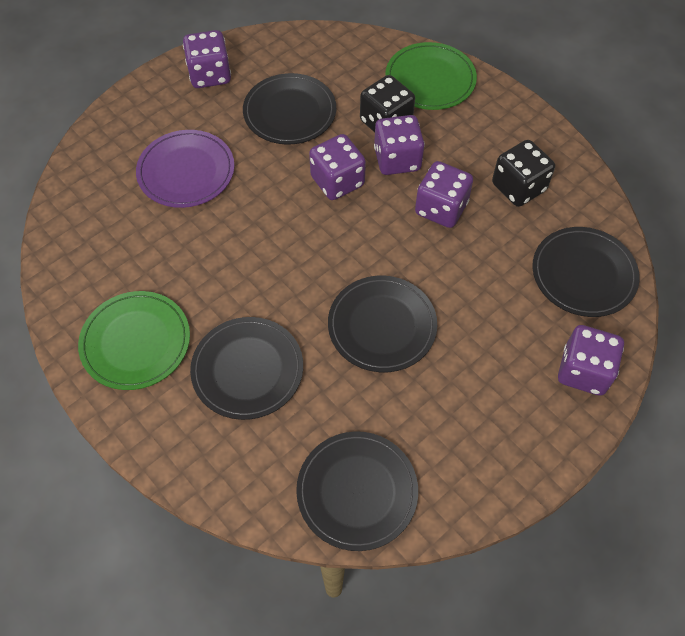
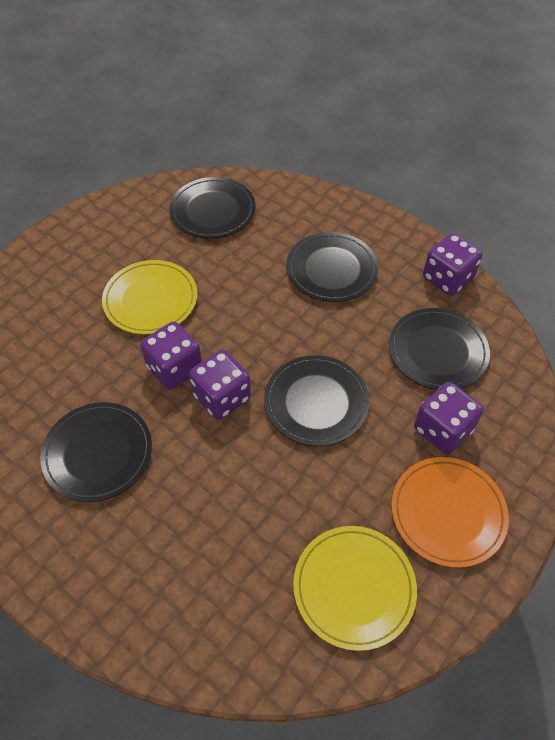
black dice: [360,75,415,132] [492,140,555,207] = 2 -> none = 0
green plate: [78,291,190,390] [385,42,477,110] = 2 -> none = 0
orange plate: none = 0 -> [392,457,509,568] = 1
purple dice: [183,30,231,88] [309,134,366,200] [374,115,425,175] [415,161,473,228] [558,325,624,396] = 5 -> [140,321,202,390] [189,350,251,420] [414,382,483,454] [423,233,483,296] = 4
purple plate: [136,130,235,208] = 1 -> none = 0
yellow plate: none = 0 -> [102,260,197,334] [293,526,417,651] = 2

